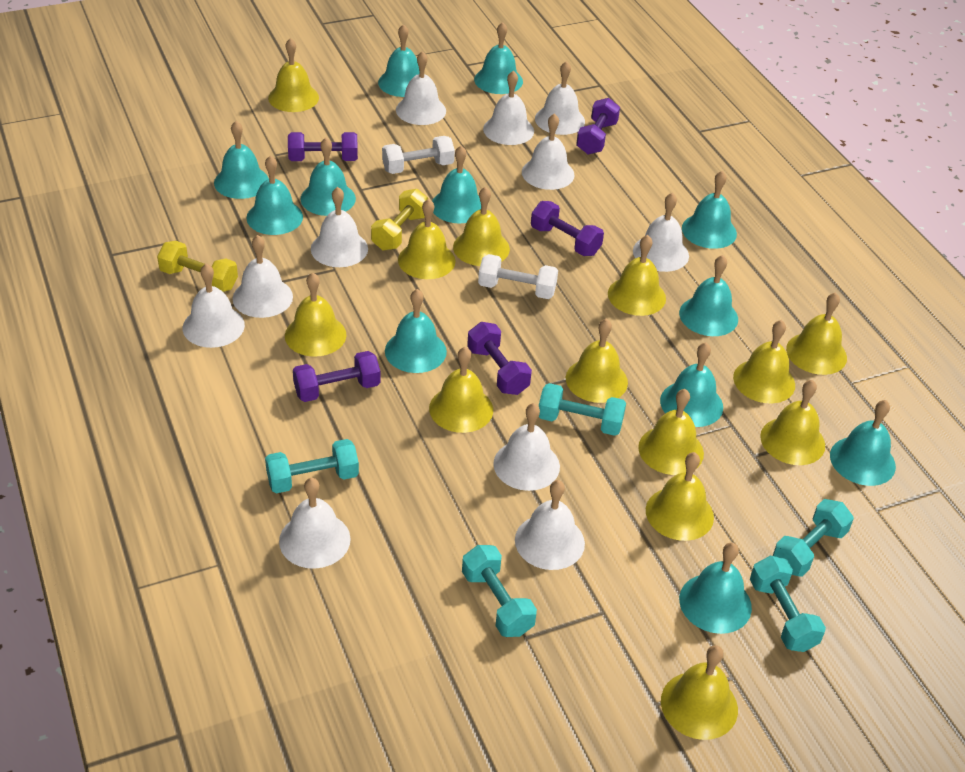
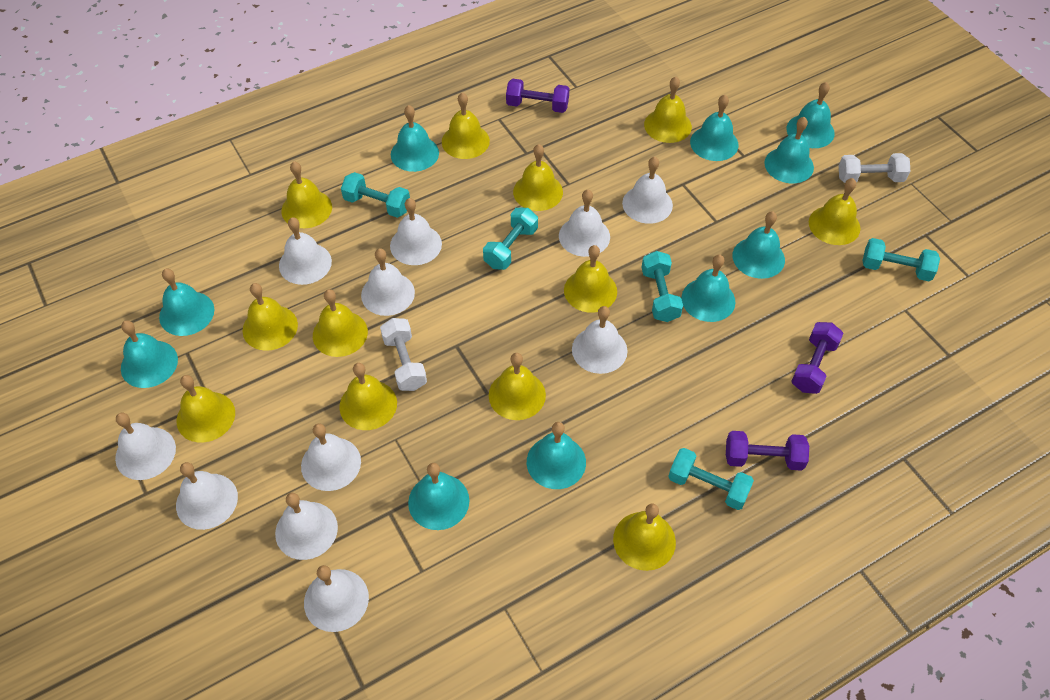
purple dumbbell: [288,132,358,161] [293,351,380,402] [467,322,532,395] [531,201,604,256] [576,98,620,155] = 5 -> [506,79,569,113] [726,431,809,471] [791,322,844,394] = 3
turquoise bell: [214,121,269,199] [246,155,303,235] [301,138,356,216] [378,24,419,97] [385,289,447,373] [432,146,481,223] [474,22,523,94] [660,342,723,427] [679,255,738,336] [679,542,752,634] [682,171,737,249] [830,400,896,486] = 12 -> [121,320,178,388] [159,268,214,336] [391,105,439,172] [408,463,469,530] [527,422,586,489] [681,255,735,322] [690,95,738,161] [732,211,785,279] [764,117,814,183] [787,82,835,148] = 10
yellow bell: [268,38,319,112] [285,272,346,357] [398,199,456,279] [429,347,493,433] [453,186,510,266] [566,318,628,403] [608,235,666,316] [638,389,704,475] [646,452,714,541] [661,645,738,740] [733,320,795,403] [760,380,825,465] [786,292,847,375] = 13 -> [177,375,235,443] [243,283,298,351] [281,161,332,228] [313,289,368,357] [339,363,397,430] [442,92,490,159] [489,353,546,420] [513,144,563,211] [564,245,617,313] [613,503,676,571] [644,77,692,143] [809,178,860,245] = 12
yellow dumbbell: [157,241,238,292] [371,189,429,250] = 2 -> none = 0

